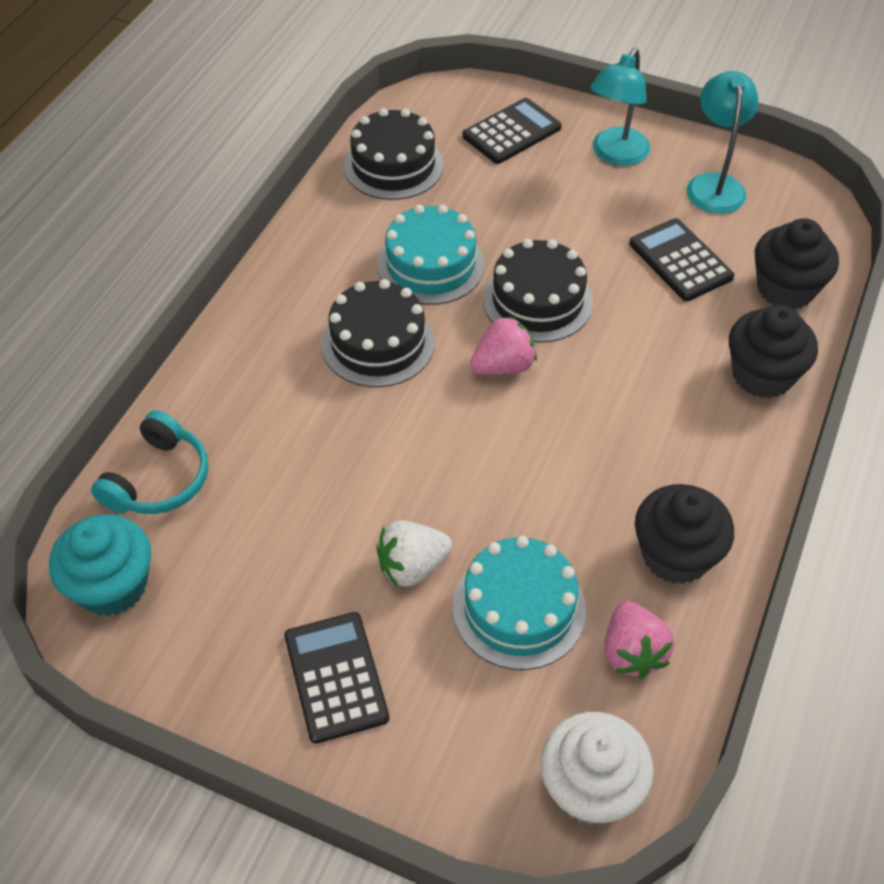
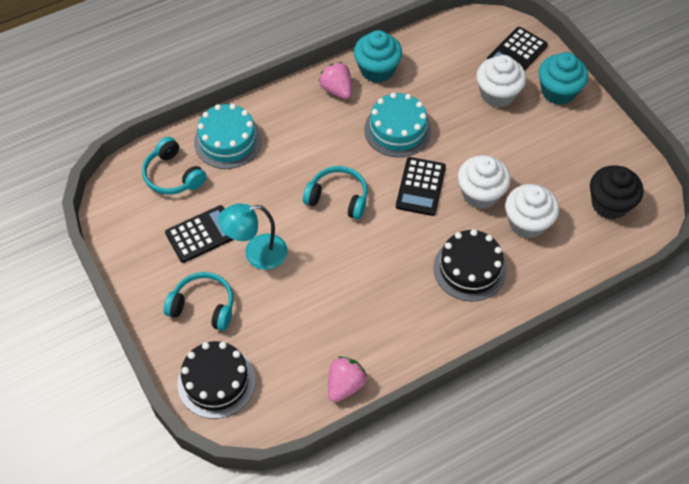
black cake: [321,279,435,387] [344,108,444,200] [483,239,593,343] = 3 -> [178,341,256,419] [433,229,507,301] = 2
black cupcake: [635,484,734,584] [729,305,818,398] [755,218,839,310] = 3 -> [590,165,643,220] = 1
turquoise cupcake: [49,514,151,616] = 1 -> [354,30,402,83] [539,52,588,105] = 2
turquoise headphones: [91,410,208,514] = 1 -> [142,137,207,195] [164,272,234,331] [303,166,368,220] = 3
turquoise lamp: [590,48,650,166] [687,71,759,214] = 2 -> [218,203,288,270] = 1
white cupcake: [540,712,654,825] = 1 -> [458,155,511,209] [476,55,526,108] [505,184,559,239] = 3
white strawberry: [376,520,452,587] = 1 -> none = 0

